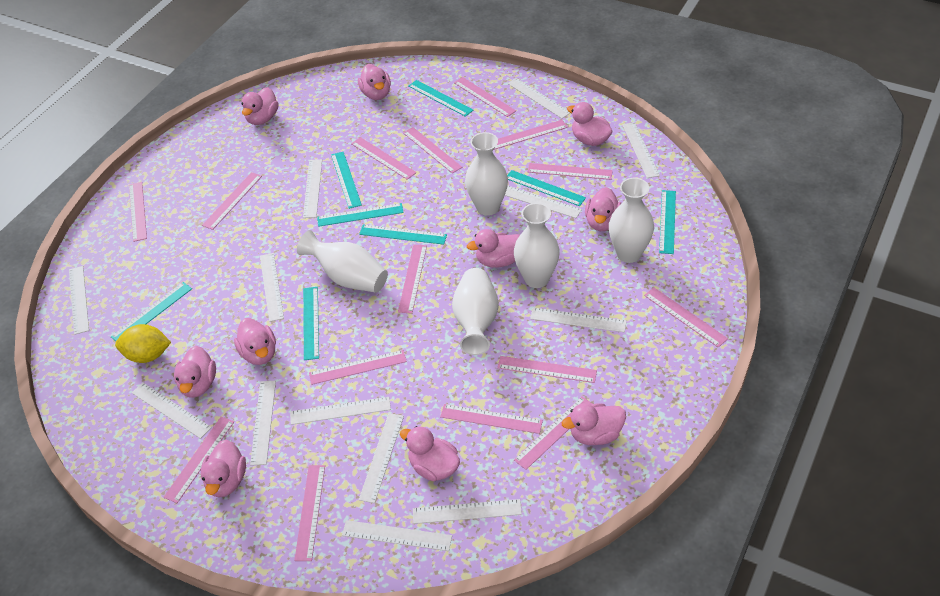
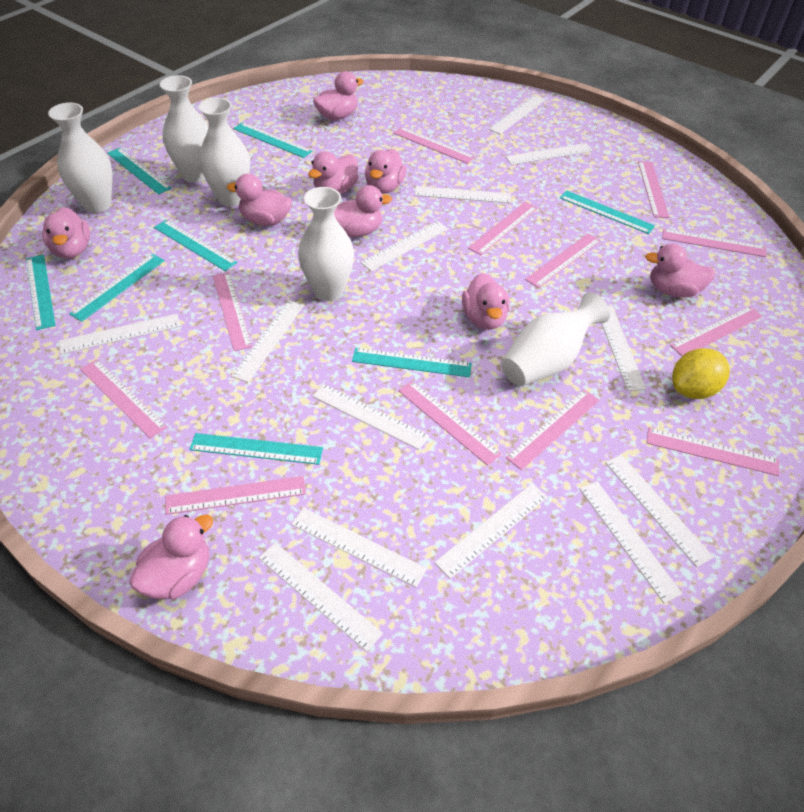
pink duck: [174,346,216,398] [201,440,246,498] [234,318,276,365] [241,87,279,125] [358,64,391,100] [400,426,460,481] [467,229,520,268] [562,403,626,445] [567,102,613,146] [585,187,621,231] = 10 -> [42,207,90,259] [129,515,213,599] [227,174,292,226] [308,151,358,194] [313,71,364,120] [334,185,392,237] [365,149,406,194] [462,273,510,330] [645,244,715,298] = 9
pink ruler: [129,182,147,242] [163,416,234,503] [202,172,262,230] [294,465,325,561] [309,350,407,385] [351,137,416,180] [398,244,427,313] [403,127,462,173] [440,404,543,434] [454,77,516,117] [494,120,568,150] [497,356,597,383] [514,397,592,470] [528,163,613,180] [644,287,728,347] = 15 -> [80,359,167,439] [166,476,306,515] [213,272,252,351] [393,127,475,164] [398,381,502,466] [468,202,538,255] [506,389,600,470] [525,233,601,288] [638,161,669,218] [646,428,779,476] [662,229,766,257] [670,306,763,356] = 12

